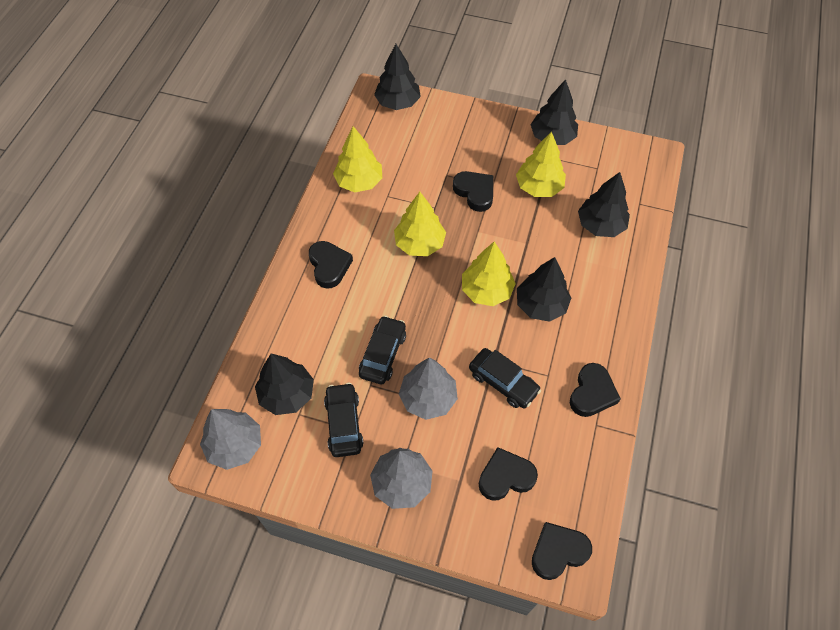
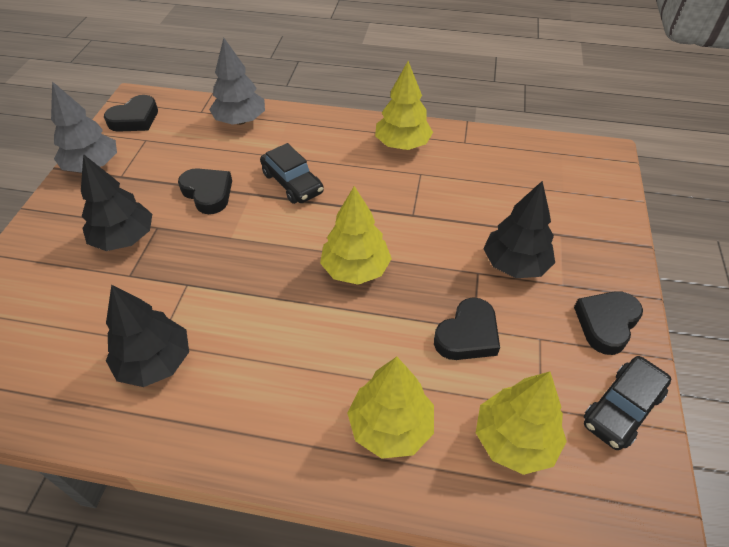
black car: [324,383,364,457] [359,316,406,384] [469,348,541,409] = 3 -> [260,143,324,204] [584,356,671,450] = 2
black heart: [309,241,353,289] [453,171,493,212] [479,447,538,501] [532,522,592,580] [570,363,621,417] = 5 -> [104,95,158,132] [178,168,232,214] [434,298,500,360] [574,291,643,355] = 4
black tree: [255,353,314,415] [374,44,421,110] [517,257,571,322] [530,79,578,145] [578,172,630,237] = 5 -> [81,154,152,251] [106,285,189,387] [483,181,555,278] = 3
grey tree: [200,409,261,470] [370,448,433,509] [399,358,458,420] = 3 -> [51,81,117,173] [209,38,265,125] = 2

